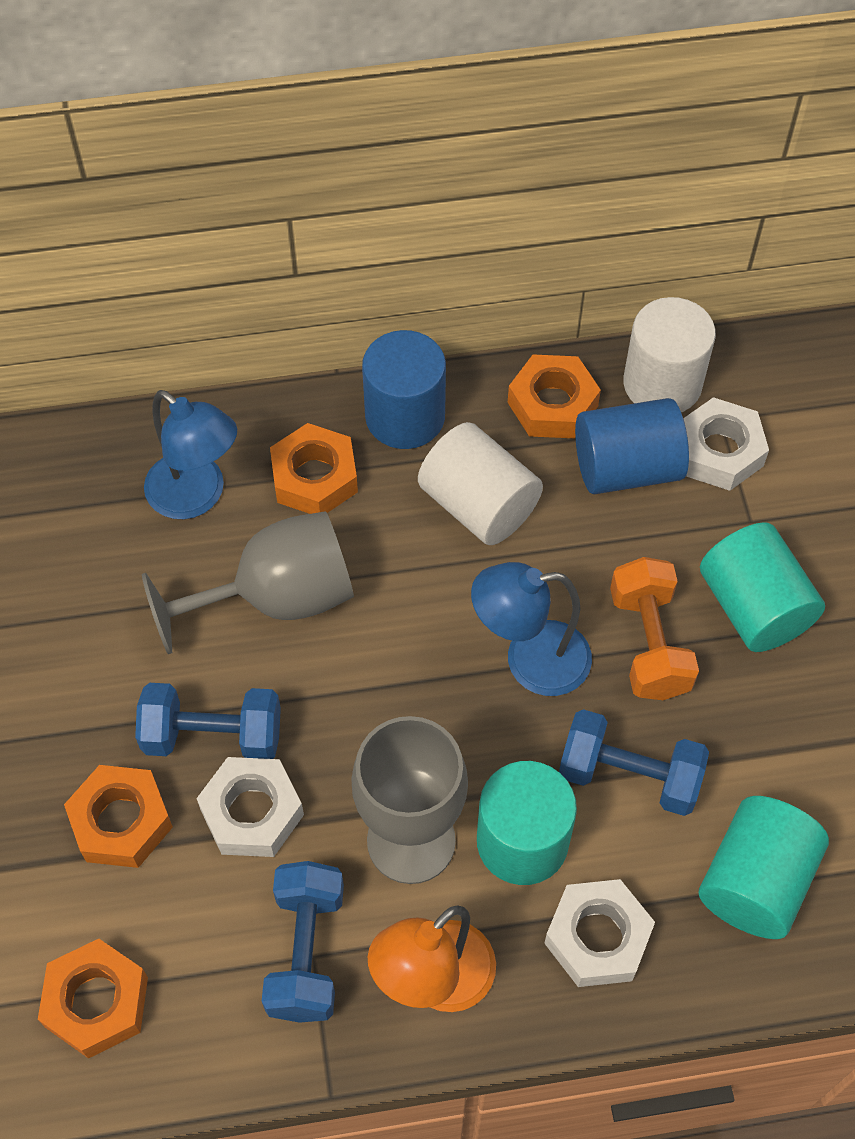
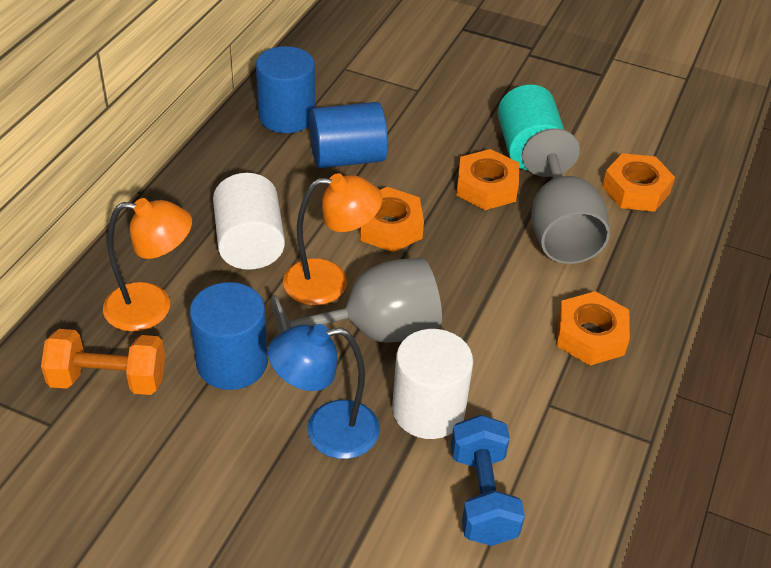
blue cylinder: [362,330,446,449] [575,398,689,494] = 2 -> [190,282,268,390] [256,46,315,133] [309,102,388,168] = 3
blue dumbbell: [135,683,281,759] [262,861,344,1023] [559,709,709,816] = 3 -> [451,415,525,546] = 1
blue lamp: [144,390,237,519] [471,562,592,696] = 2 -> [268,324,380,459] = 1
orange lamp: [368,905,496,1012] = 1 -> [103,198,192,332] [283,173,382,305] = 2
turquoise cylinder: [477,761,577,885] [699,796,829,939] [700,522,825,652] = 3 -> [498,84,564,170] = 1
white nut: [196,757,304,857] [544,879,655,987] [683,397,769,491] = 3 -> none = 0

